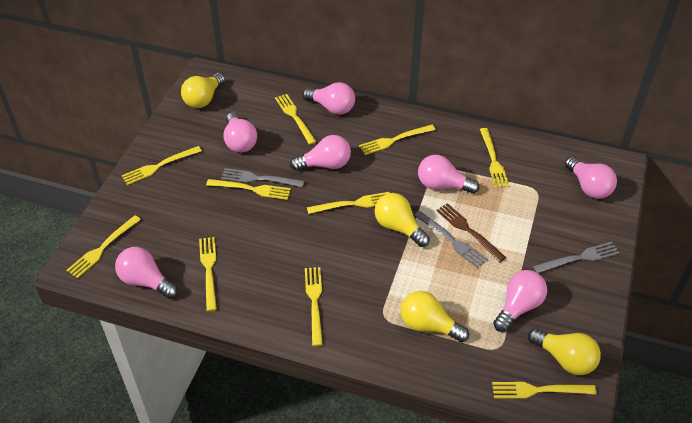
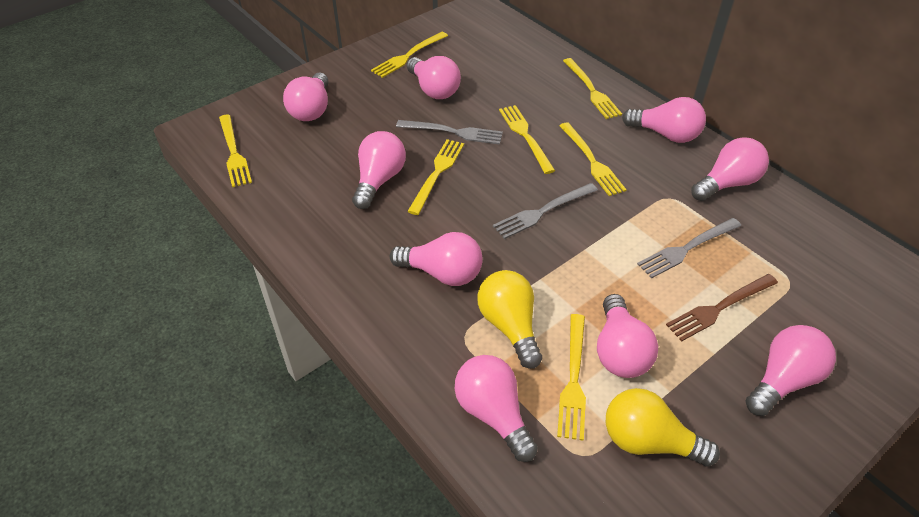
pink light bulb: [115,247,178,299] [223,112,257,153] [290,135,351,171] [303,82,355,115] [418,155,480,194] [493,270,547,332] [565,157,617,199] = 7 -> [283,73,329,121] [352,131,406,209] [390,232,483,286] [407,56,461,99] [455,355,538,462] [597,294,658,378] [622,97,706,143] [691,137,769,201] [746,325,836,416] = 9
yellow fork: [66,215,141,279] [122,146,202,185] [199,237,217,311] [206,179,291,200] [275,94,316,145] [305,267,323,346] [307,192,390,214] [359,125,435,155] [480,128,510,188] [492,382,597,399] = 10 -> [219,115,252,187] [371,32,448,78] [407,139,464,215] [499,105,555,174] [557,314,586,441] [559,122,627,196] [563,58,622,119] = 7
yellow light bulb: [181,73,225,108] [375,193,430,247] [401,291,469,342] [528,328,601,375] = 4 -> [477,270,542,369] [606,388,720,467] = 2

